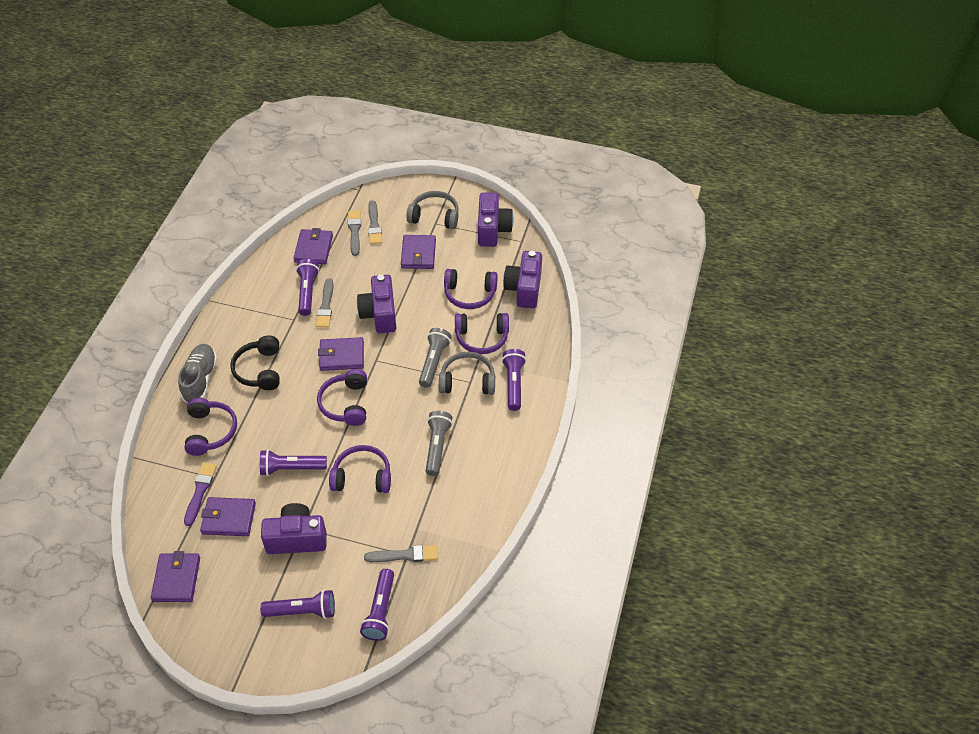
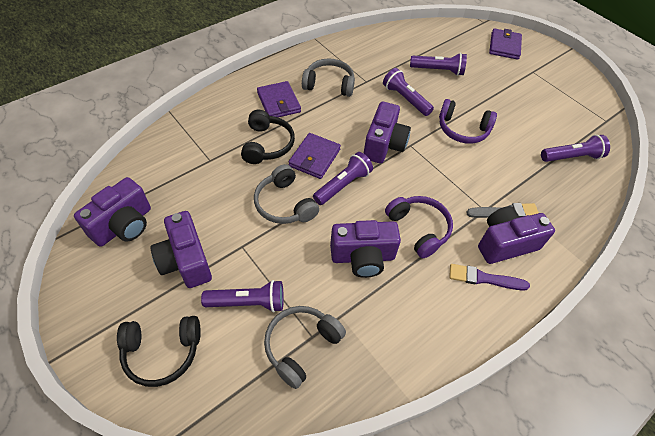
black headphones: [230,335,280,390] = 1 -> [117,316,201,387] [241,110,295,164] = 2
grey brush: [316,278,334,328] [348,210,361,256] [364,545,438,562] [368,200,382,244] = 4 -> [466,203,539,218] = 1
grey flashlight: [419,328,451,388] [426,411,453,476] = 2 -> none = 0
grey headphones: [406,191,459,229] [439,351,495,395] = 2 -> [254,164,319,224] [264,306,346,389] [302,58,355,97] = 3
grey shoe: [178,344,217,403] = 1 -> none = 0
purple camera: [261,503,327,554] [357,275,396,333] [478,192,513,247] [503,251,542,308] = 4 -> [74,177,151,247] [150,211,212,288] [330,220,401,278] [364,102,411,164] [478,206,555,264] = 5
purple headphones: [185,398,237,456] [317,369,367,426] [329,445,391,493] [444,269,498,309] [455,313,509,354] = 5 -> [385,196,453,258] [439,99,497,144] = 2
purple wallet: [151,551,200,602] [200,497,256,536] [294,228,333,264] [318,337,364,371] [401,235,436,269] = 5 -> [257,81,301,117] [289,133,341,179] [489,28,522,60] = 3

